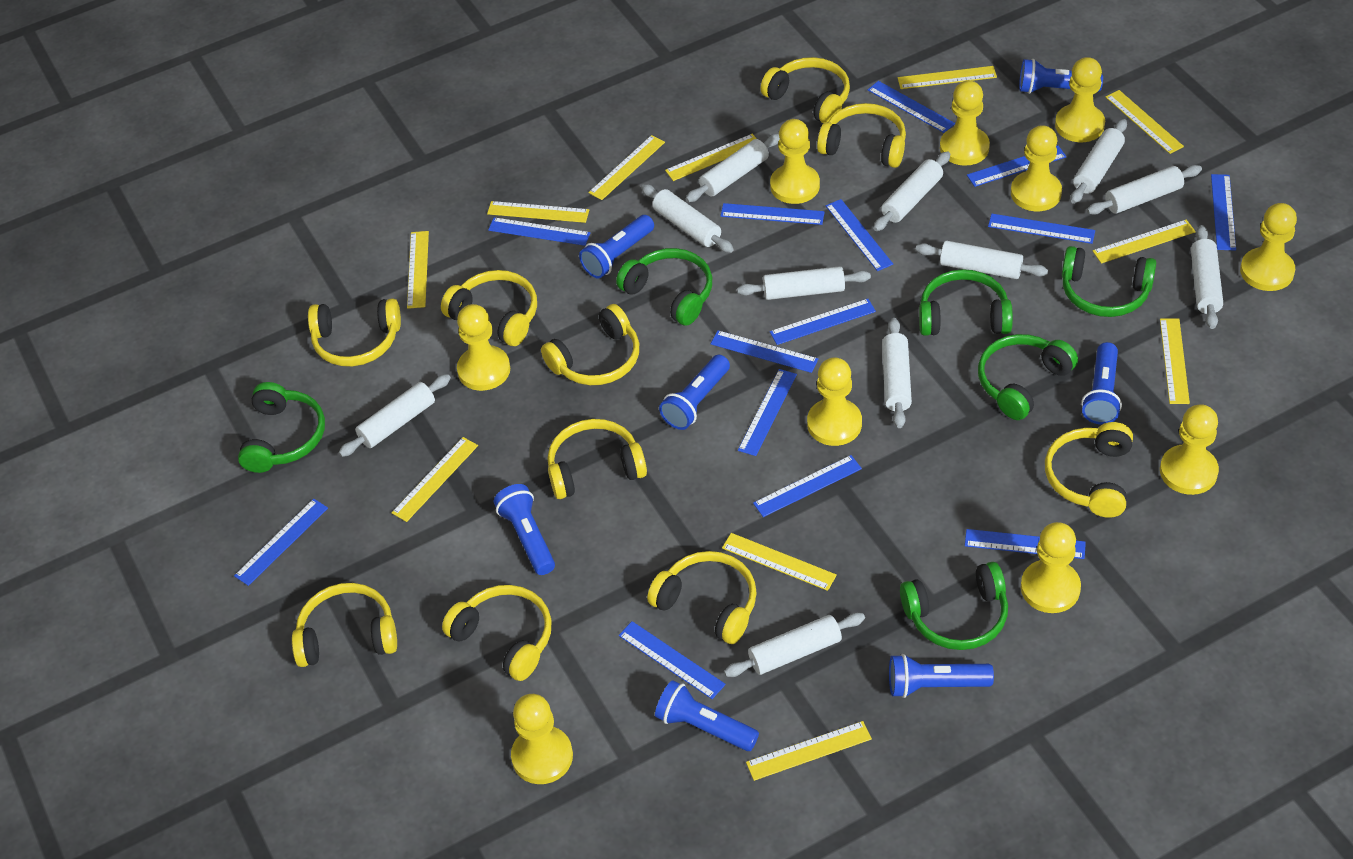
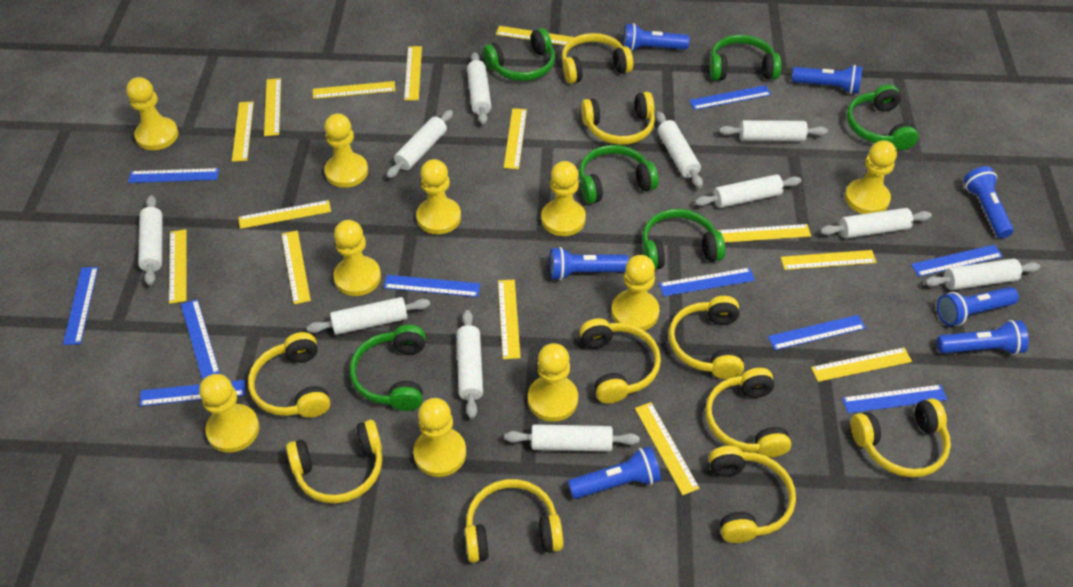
blue ruler: [234,499,328,586] [488,217,590,246] [619,621,726,699] [711,330,818,373] [721,203,825,225] [738,369,797,456] [753,455,862,517] [770,299,876,345] [826,199,893,271] [868,81,955,133] [965,529,1086,559] [967,145,1066,187] [988,214,1095,244] [1211,174,1236,251] = 14 -> [63,267,98,345] [128,168,219,183] [139,380,245,406] [181,299,220,379] [383,275,480,297] [659,268,755,296] [689,85,771,110] [768,315,866,350] [842,385,947,413] [911,244,1003,277] = 10
yellow ruler: [392,437,478,522] [407,231,429,309] [487,201,589,223] [588,135,665,200] [665,134,757,181] [722,533,837,591] [746,721,872,781] [898,66,997,89] [1093,220,1196,264] [1106,90,1184,154] [1160,318,1190,404] = 11 -> [169,229,187,304] [232,101,254,162] [238,200,331,229] [264,78,281,136] [282,230,311,304] [313,81,396,99] [404,46,422,101] [496,26,575,45] [498,280,521,359] [504,108,527,169] [635,402,700,495] [717,224,811,243] [781,250,877,270] [811,348,912,382] = 14

